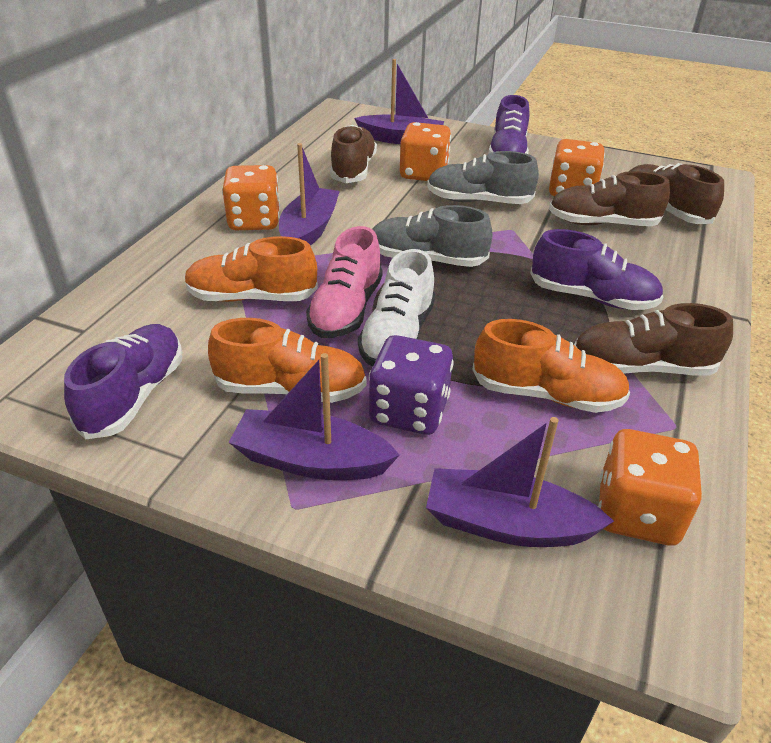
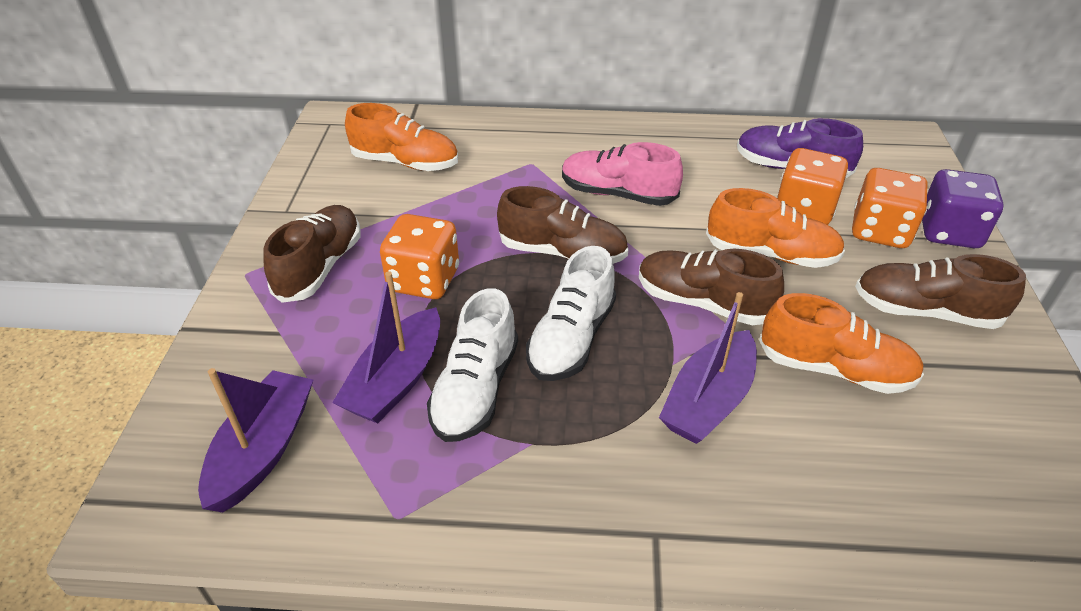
grey shoe: [372,205,493,267] [427,151,539,204] = 2 -> none = 0
orange dice: [222,165,280,230] [400,122,451,181] [549,139,605,197] [598,429,702,546] = 4 -> [380,214,459,299] [777,148,848,225] [852,168,928,248] = 3
purple boat: [228,353,400,480] [279,143,340,246] [354,59,444,144] [426,417,614,547] = 4 -> [198,368,313,513] [332,271,440,424] [659,292,757,444] = 3
purple shoe: [64,324,182,439] [488,95,529,154] [530,229,663,310] = 3 -> [737,118,863,179] = 1
white shoe: [358,249,435,367] = 1 -> [427,288,518,442] [526,246,616,381] = 2

